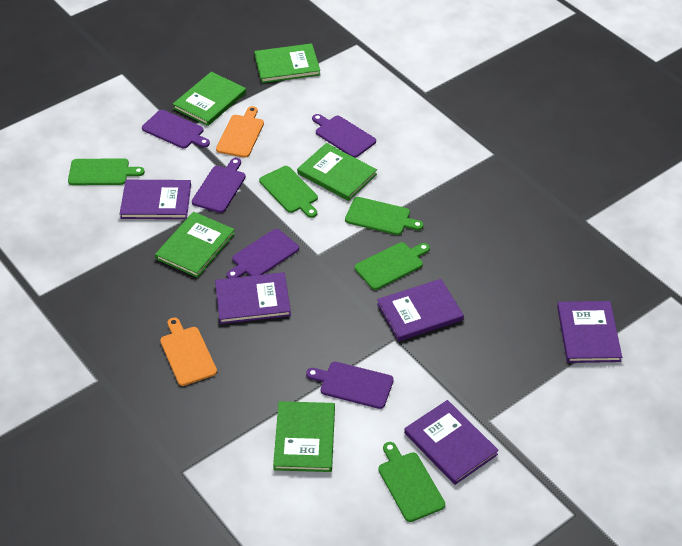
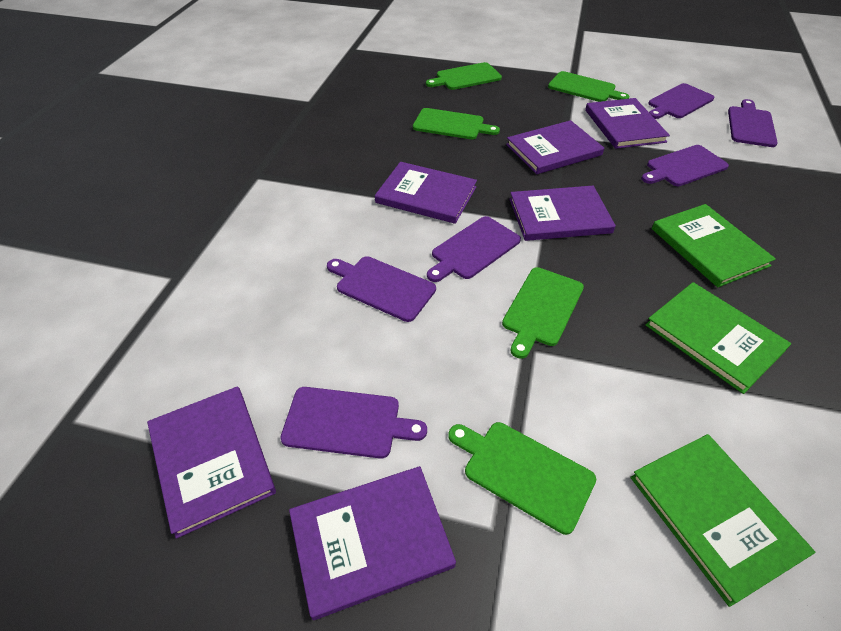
green book: [155,212,235,278] [173,72,246,126] [254,43,320,83] [273,401,335,472] [297,143,377,201] = 5 -> [630,434,815,607] [645,282,791,394] [652,204,776,287] = 3
orange cutting board: [160,317,217,386] [216,106,264,158] = 2 -> none = 0
purple book: [120,180,191,219] [215,272,291,324] [377,279,464,341] [404,400,499,485] [557,301,622,363] = 5 -> [147,386,276,539] [289,466,456,620] [375,162,477,224] [506,120,604,174] [509,186,616,241] [585,98,670,149] = 6
purple cutting board: [142,110,210,148] [192,158,246,213] [227,229,299,278] [306,362,394,409] [312,114,376,158] = 5 -> [280,387,427,459] [327,256,436,322] [427,216,521,282] [641,145,729,186] [648,83,714,119] [728,99,778,147] = 6

